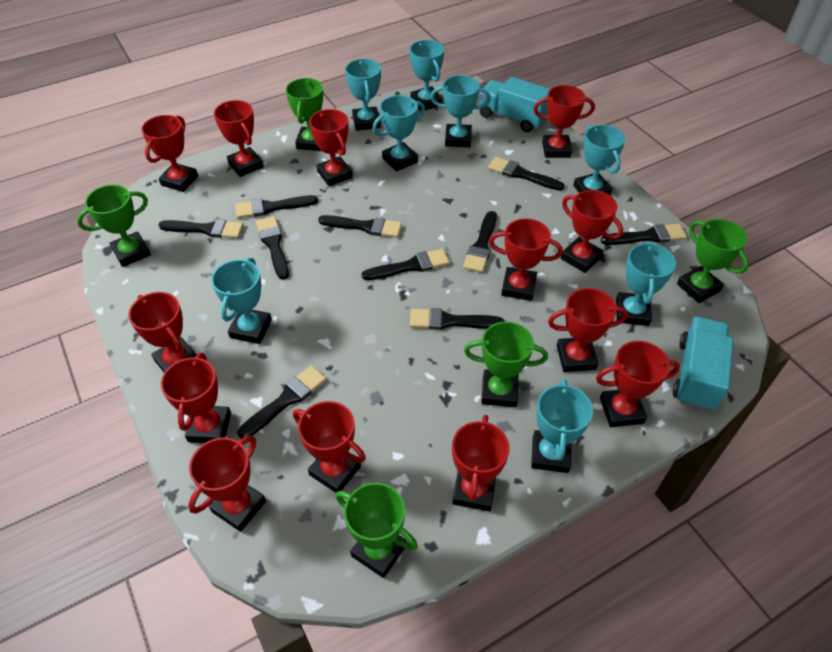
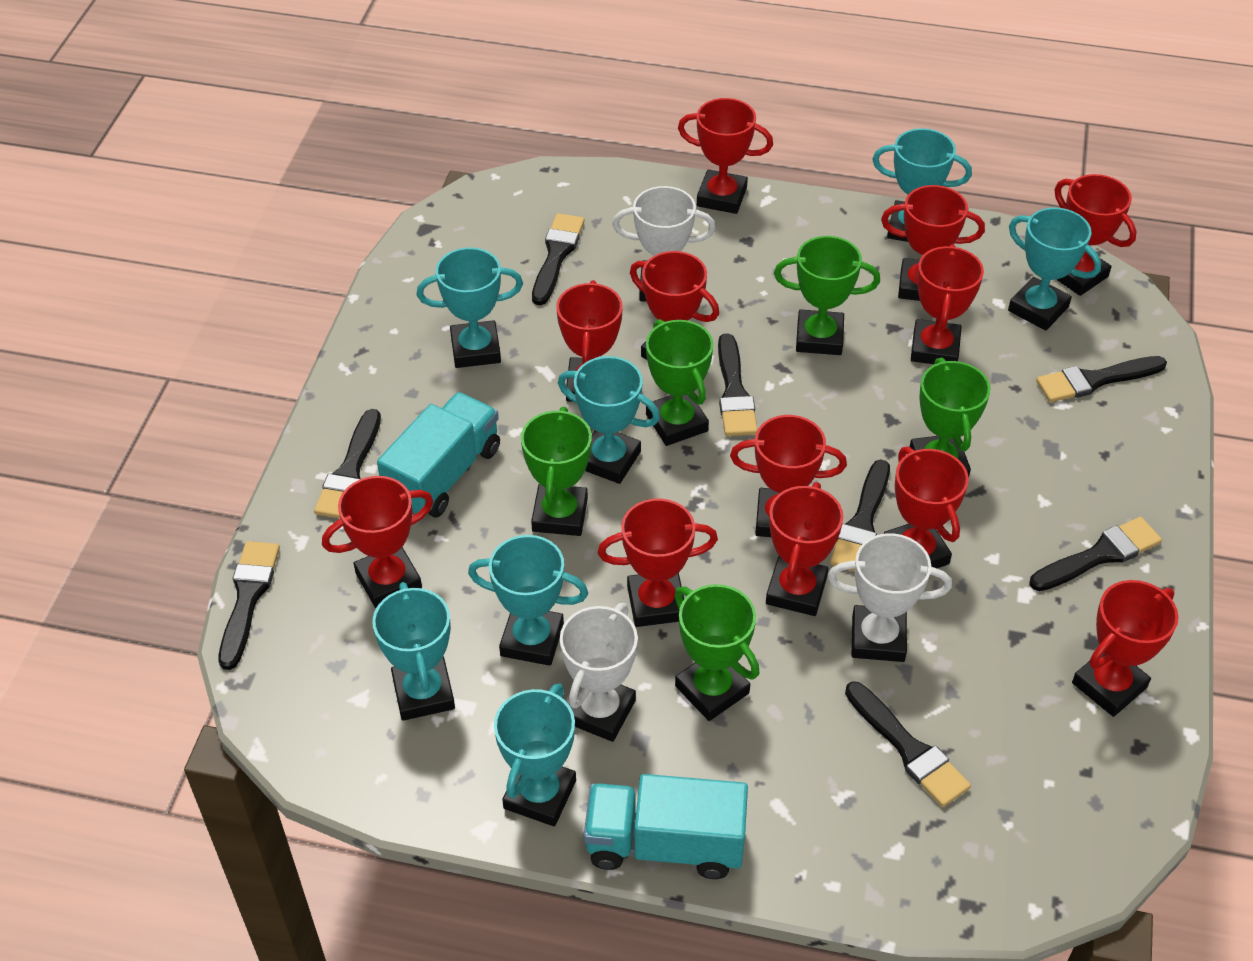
black brush: [159,219,243,238] [235,195,318,218] [238,366,326,439] [256,216,289,280] [318,215,402,238] [362,249,449,280] [410,308,504,330] [463,211,497,273] [488,157,565,191] [601,224,687,245] = 10 -> [219,541,280,670] [314,409,381,519] [532,213,585,305] [718,333,758,436] [830,459,890,572] [845,681,971,807] [1029,517,1162,591] [1036,356,1167,402] = 8
red trophy: [128,292,197,372] [141,115,198,192] [161,353,231,443] [188,435,266,532] [214,100,264,177] [293,401,366,493] [309,109,353,186] [452,415,510,511] [489,218,563,301] [534,85,595,158] [548,288,628,372] [561,190,623,273] [596,341,680,427] = 13 -> [322,476,433,608] [556,280,623,402] [598,498,718,627] [630,251,719,360] [678,98,773,214] [730,415,847,537] [766,482,843,616] [881,185,985,301] [884,447,969,568] [911,244,984,364] [1055,174,1137,296] [1072,580,1179,717] = 12
turquoise trophy: [211,258,272,344] [345,59,381,131] [372,95,425,172] [410,40,444,111] [430,75,491,147] [531,379,593,473] [573,125,626,195] [616,241,676,326] = 8 -> [372,582,455,721] [417,247,523,368] [468,535,588,666] [494,683,576,826] [558,356,660,484] [872,128,972,242] [1008,207,1101,330] = 7
white trophy: none = 0 -> [560,603,638,742] [613,186,716,302] [828,533,952,662] = 3

